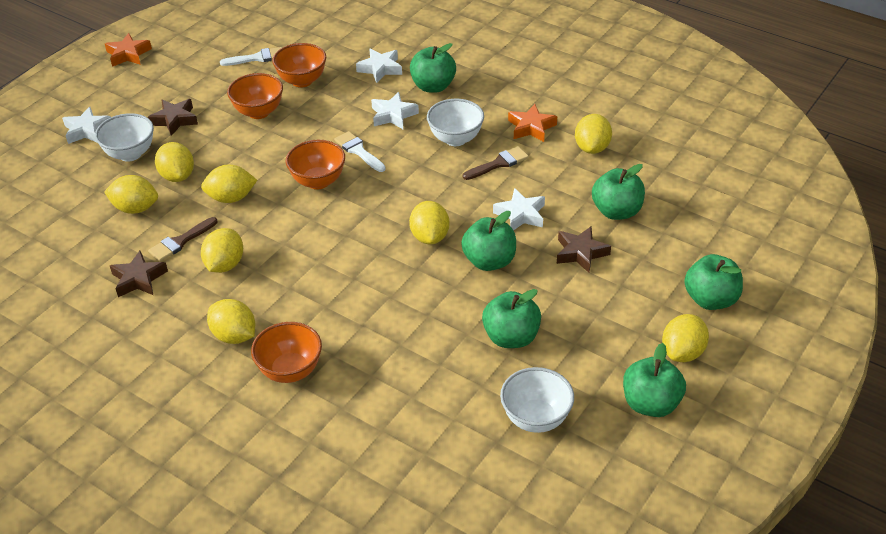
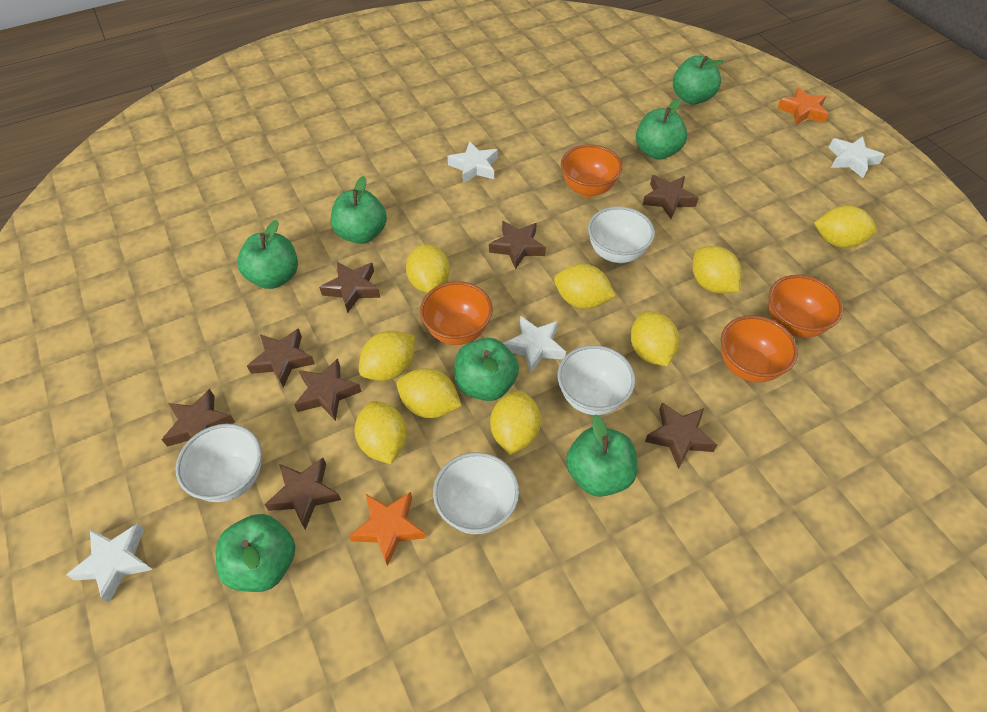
brown brush: [148,217,217,262] [463,146,529,180] = 2 -> none = 0
brown star: [110,251,168,297] [148,99,198,136] [557,226,611,273] = 3 -> [162,389,235,447] [247,328,315,388] [264,458,341,530] [294,358,362,421] [319,262,380,313] [489,221,546,269] [643,175,699,219] [645,402,717,469] = 8
green apple: [410,43,456,93] [461,211,516,271] [482,289,541,348] [592,164,645,220] [623,343,686,417] [684,254,743,310] = 6 -> [216,514,295,592] [237,220,298,289] [331,176,387,244] [454,338,519,401] [566,414,637,497] [636,99,687,160] [673,56,724,104] = 7
white bowl: [95,113,154,162] [427,99,484,146] [500,367,574,433] = 3 -> [176,424,262,502] [433,452,519,534] [557,345,635,415] [588,206,655,263] = 4
white brush: [220,47,282,66] [334,131,386,172] = 2 -> none = 0
yellow lemon: [104,175,158,214] [155,142,194,182] [201,165,257,203] [201,228,243,273] [207,299,255,344] [409,201,449,244] [575,114,612,154] [662,314,709,362] = 8 -> [355,401,407,464] [359,331,415,381] [397,368,462,418] [406,244,450,293] [490,390,541,455] [554,264,616,309] [630,311,679,366] [692,246,742,293] [814,206,877,248] = 9

